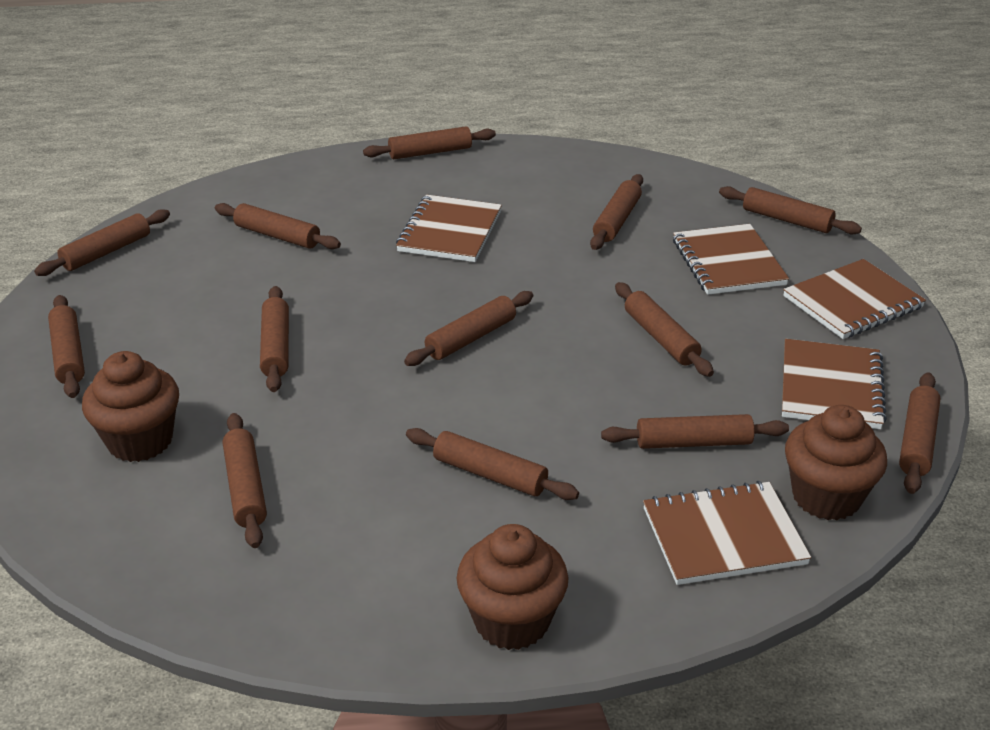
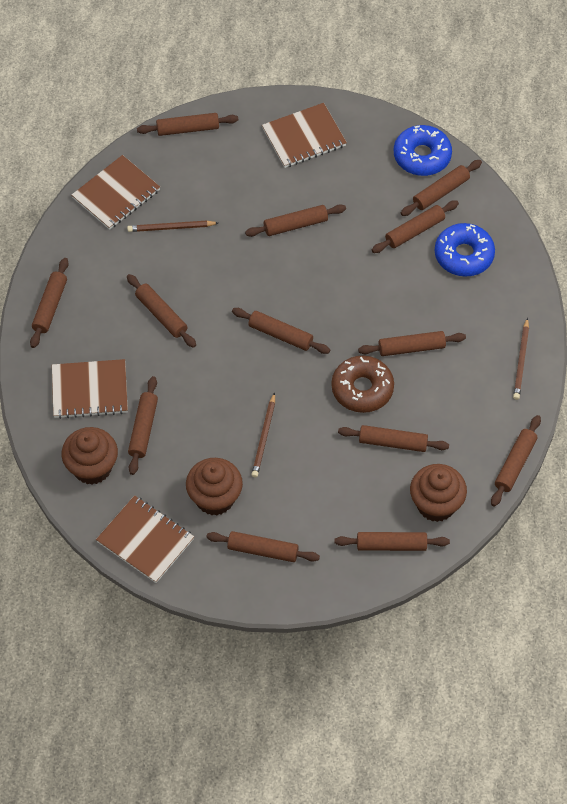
blue donut: none = 0 -> [394,125,452,176] [435,223,495,277] = 2
brown donut: none = 0 -> [331,356,394,413] = 1
brown notebook: [396,195,502,262] [643,481,811,585] [673,224,789,295] [782,339,887,429] [783,259,926,339] = 5 -> [52,359,128,419] [72,155,160,230] [96,495,194,583] [262,103,347,168] = 4
brown pencil: none = 0 -> [127,220,218,232] [251,392,275,477] [513,318,529,400] = 3

